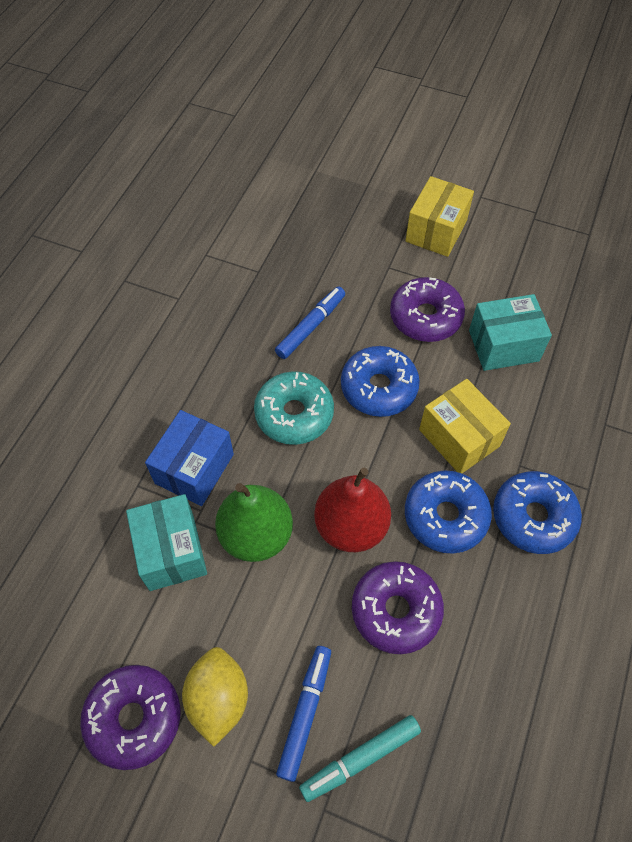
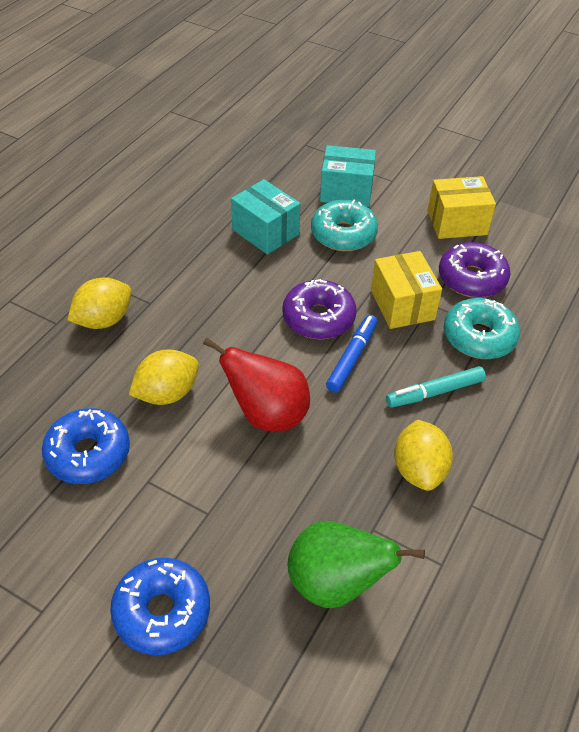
blue box: [145,410,234,506] = 1 -> none = 0
blue donut: [341,346,420,417] [405,471,492,554] [493,471,582,554] = 3 -> [42,408,130,484] [110,558,210,655] = 2
blue marker: [275,287,345,359] [276,646,331,782] = 2 -> [326,315,377,393] = 1
purple donut: [80,665,180,770] [352,561,444,654] [390,277,465,342] = 3 -> [282,279,357,339] [439,242,510,298] = 2
turquoise donut: [254,371,334,445] = 1 -> [311,199,378,251] [444,298,520,359] = 2
yellow lemon: [182,647,248,747] = 1 -> [67,277,131,329] [129,350,199,405] [394,420,453,491] = 3

